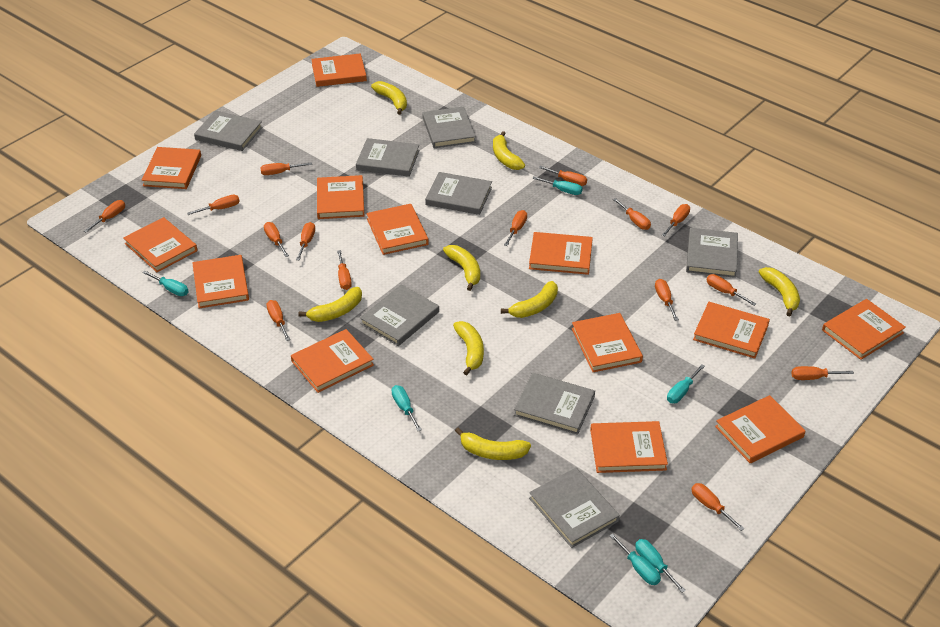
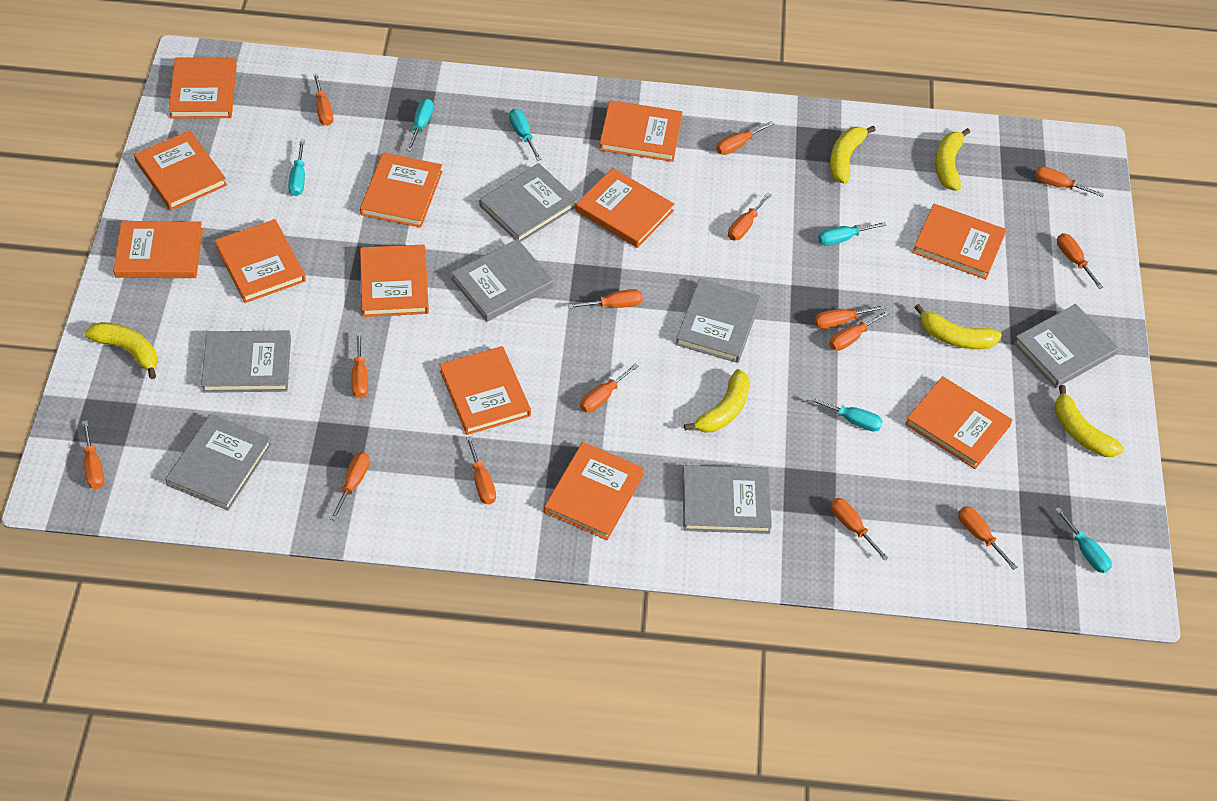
grey book: [194,111,262,151] [356,138,420,177] [360,285,439,346] [422,106,476,148] [425,172,492,215] [514,373,595,435] [529,468,620,548] [686,228,738,278] = 8 -> [165,414,272,511] [201,330,291,393] [451,239,553,322] [479,163,579,242] [675,279,761,363] [682,465,772,534] [1013,304,1119,388] = 7
orange book: [123,217,197,272] [142,147,201,189] [192,255,249,308] [291,329,374,393] [311,53,367,87] [317,175,364,219] [367,204,429,255] [529,232,593,275] [572,313,643,372] [590,421,668,473] [693,302,770,358] [715,395,805,463] [822,299,906,360] = 13 -> [113,221,203,278] [134,130,227,210] [168,57,237,119] [215,219,306,303] [360,152,443,228] [360,244,429,317] [439,346,531,435] [544,442,645,540] [576,168,674,248] [599,100,682,162] [905,376,1013,469] [912,204,1007,279] = 12
yellow banana: [299,287,362,322] [371,81,407,115] [443,245,480,291] [453,321,484,376] [455,428,531,460] [493,131,525,170] [501,281,558,318] [759,267,800,316] = 8 -> [84,322,158,379] [684,369,750,432] [830,126,876,184] [914,304,1002,349] [935,128,970,191] [1055,385,1124,457] = 6

